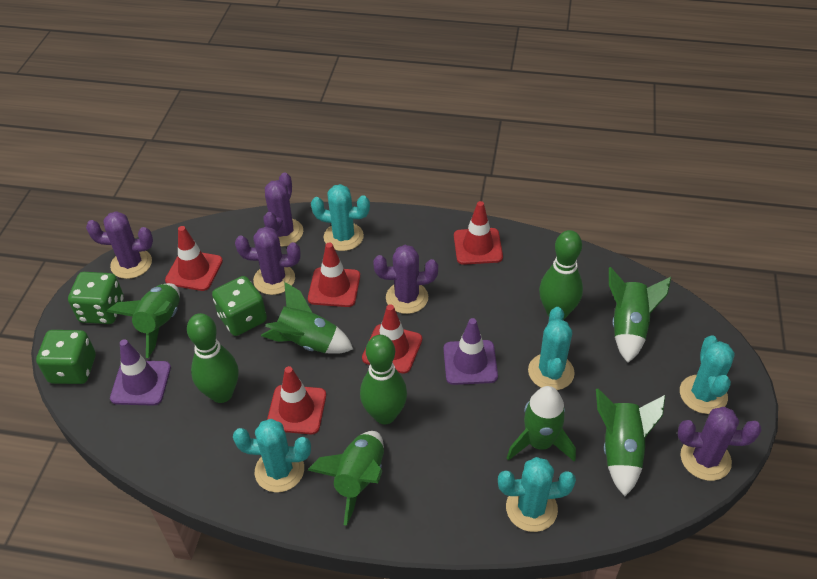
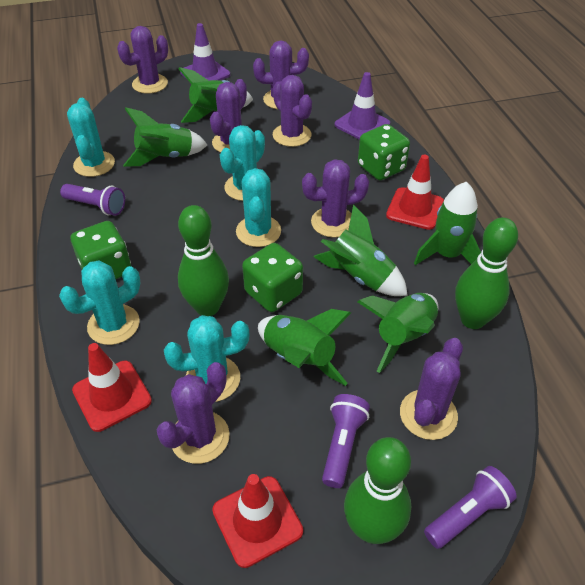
purple cactus: [86,211,153,279] [235,227,301,295] [263,172,303,247] [373,245,438,314] [678,407,762,481] = 5 -> [117,26,168,94] [157,362,230,464] [210,79,247,153] [253,40,309,109] [273,75,312,147] [302,159,369,238] [400,338,463,440] = 7
purple flashlight: none = 0 -> [60,184,125,216] [322,394,370,488] [424,466,517,549] = 3
red traffic cone: [165,226,223,291] [267,366,326,434] [308,243,360,307] [362,304,422,373] [454,201,503,265] = 5 -> [72,343,152,432] [212,474,303,568] [386,155,444,230] = 3

